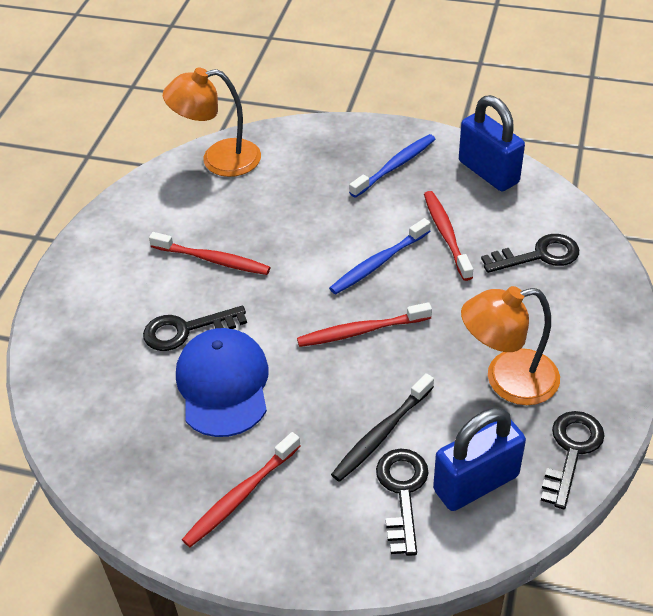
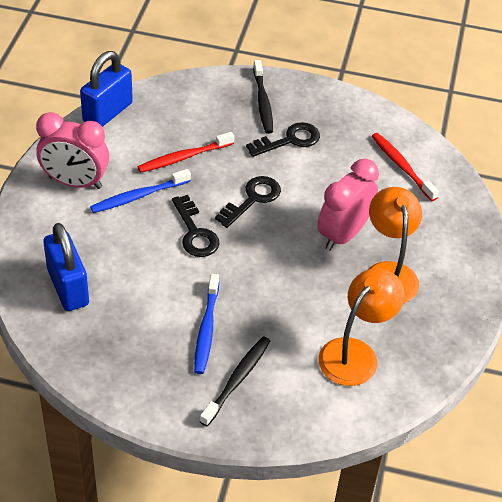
black key: [143,306,247,351] [376,449,429,556] [481,234,579,273] [541,411,605,509] = 4 -> [172,195,219,257] [215,176,281,228] [246,122,320,157] = 3
black toothbrush: [331,373,434,482] = 1 -> [199,336,270,426] [253,60,273,134] = 2
blue cap: [176,328,269,437] = 1 -> none = 0
pink clock: none = 0 -> [36,112,109,189] [317,159,379,251] = 2
red toothbrush: [149,232,270,275] [182,432,301,547] [297,302,432,347] [424,191,473,281] = 4 -> [138,132,234,173] [372,133,439,201] = 2

